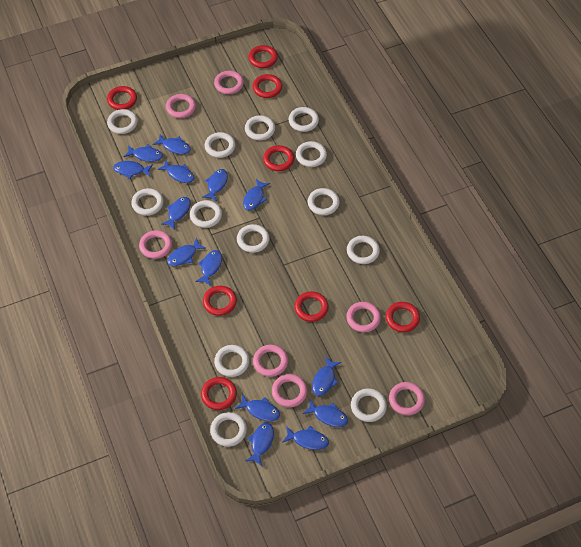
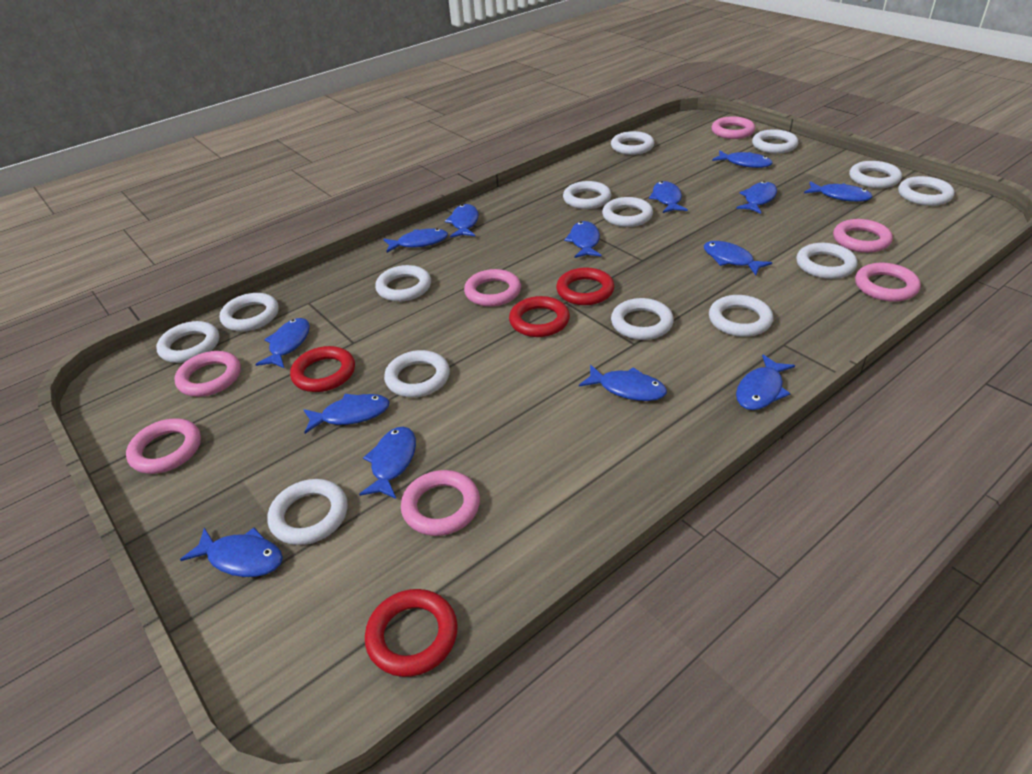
red ring: [107,86,137,110] [201,377,237,410] [203,286,237,316] [248,45,278,68] [253,74,282,98] [263,145,294,171] [294,291,329,322] [386,302,420,332] = 8 -> [290,346,355,392] [365,589,458,677] [509,296,570,337] [556,267,614,305] = 4
white ring: [107,109,138,134] [131,188,164,216] [190,200,222,228] [205,132,235,158] [210,412,247,447] [214,345,250,377] [237,224,270,253] [245,115,275,140] [289,107,319,132] [296,141,327,167] [308,188,340,215] [347,236,380,264] [351,388,387,422] = 13 -> [156,321,219,363] [220,293,279,331] [267,479,348,545] [375,265,431,302] [384,350,450,397] [563,181,612,209] [602,197,653,227] [611,131,654,155] [611,298,674,340] [709,295,773,337] [752,129,798,154] [796,243,858,279] [849,161,902,188] [898,176,955,206] = 14

